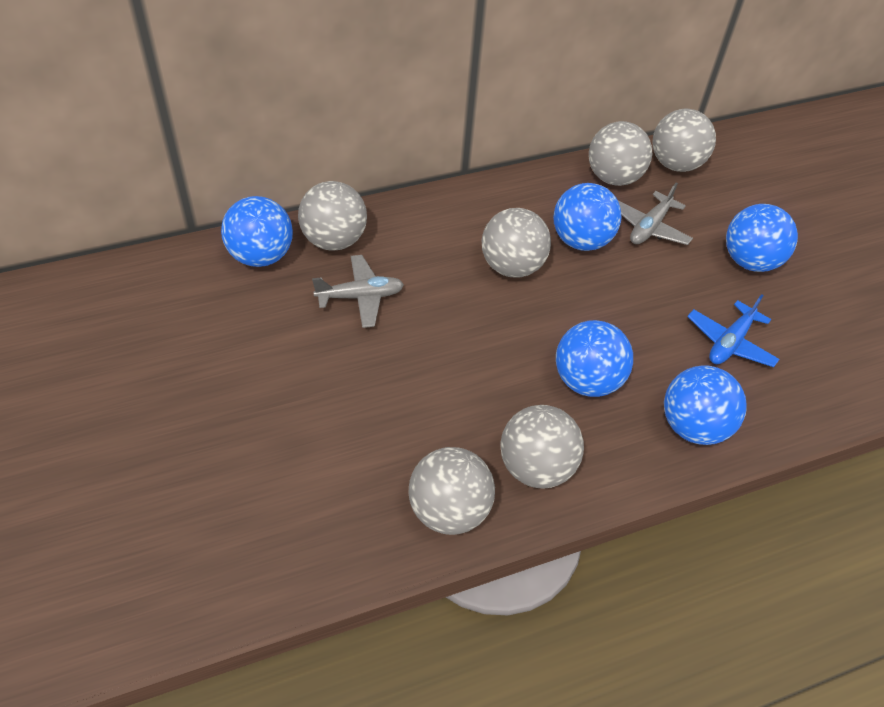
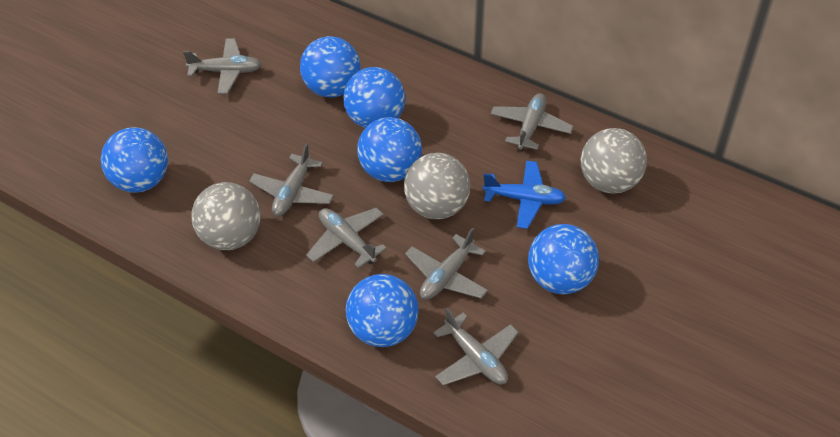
blue ball: [221,196,293,267] [553,183,622,251] [556,320,633,397] [664,365,747,445] [726,204,798,272] = 5 -> [101,127,168,193] [300,36,361,97] [343,67,405,128] [346,274,419,347] [357,117,422,182] [528,224,599,294] = 6
grey ball: [298,181,367,251] [408,447,495,535] [481,208,551,278] [500,405,584,488] [589,121,652,186] [652,109,716,172] = 6 -> [191,182,260,250] [404,153,471,219] [581,128,647,194] = 3
grey plane: [312,255,404,328] [618,183,693,245] = 2 -> [183,39,262,94] [249,143,334,216] [306,208,387,268] [405,227,488,300] [433,308,519,385] [491,93,574,151] = 6

